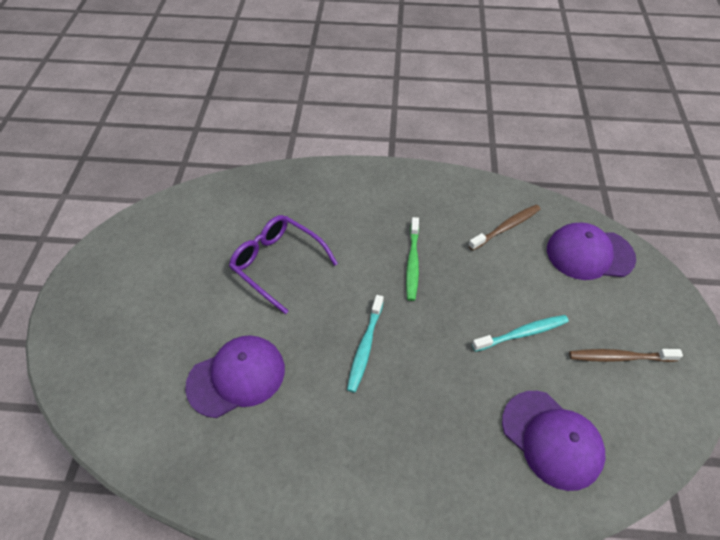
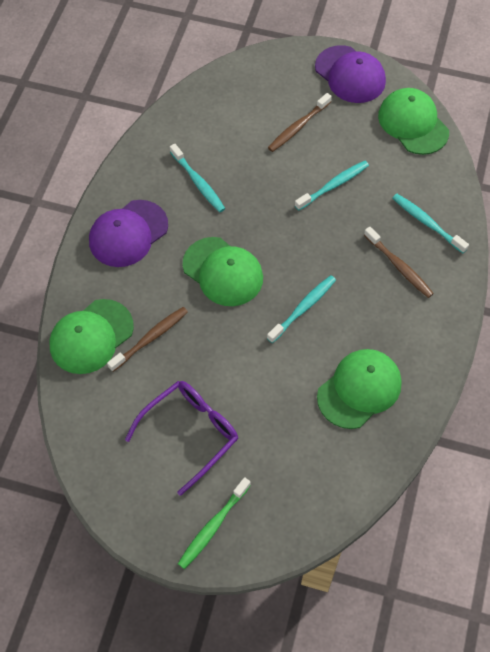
brown toothbrush: [468,205,540,251] [569,349,683,362] = 2 -> [107,307,188,372] [268,93,332,152] [364,227,434,298] = 3
green cap: none = 0 -> [49,299,134,374] [182,237,263,306] [317,349,402,429] [378,88,449,155] = 4
purple cap: [185,335,285,418] [502,391,606,491] [547,223,636,280] = 3 -> [89,200,168,267] [315,45,386,103] = 2
turquoise toothbrush: [347,295,383,393] [472,315,569,352] = 2 -> [170,144,225,212] [267,275,336,343] [295,161,369,210] [393,194,469,253] = 4

